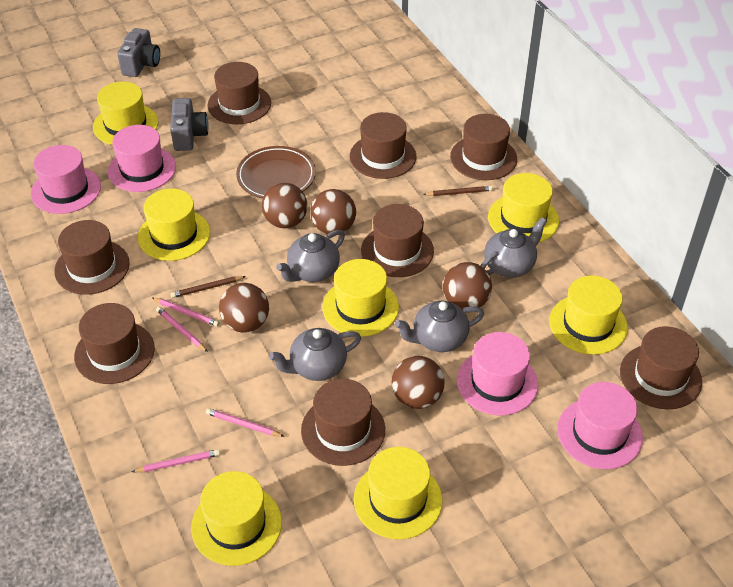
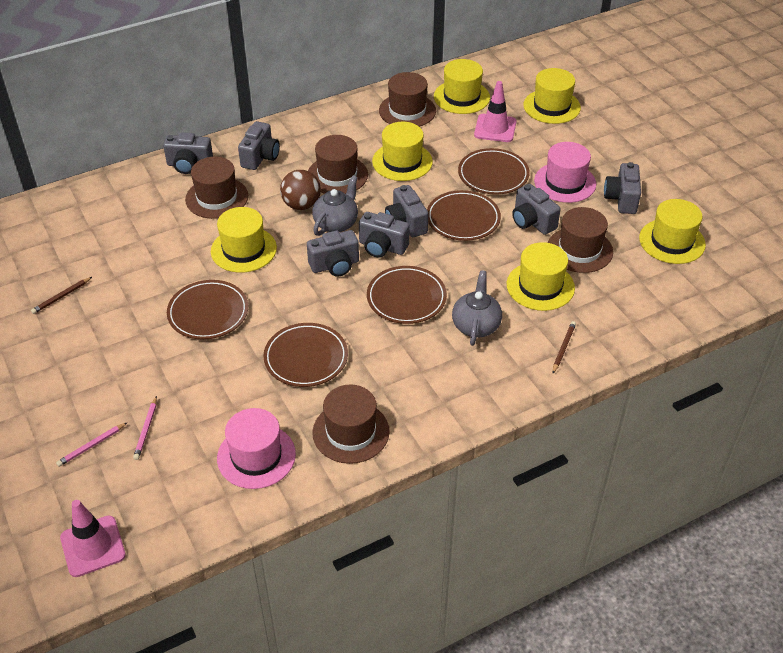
brown ball: [219,283,269,333] [262,183,307,228] [310,189,356,234] [392,356,445,409] [443,262,492,310] = 5 -> [280,170,321,210] = 1
brown hat: [54,220,130,295] [74,303,155,384] [208,62,271,124] [301,379,385,466] [350,112,416,179] [361,204,434,277] [450,114,517,180] [620,326,702,409] = 8 -> [185,157,248,219] [308,135,368,194] [312,385,390,464] [379,72,436,127] [548,207,613,273] = 5
brown plate: [236,146,316,199] = 1 -> [167,280,248,339] [263,323,348,387] [367,266,447,324] [427,190,501,241] [458,148,530,195] = 5
grey camera: [117,28,160,77] [170,98,209,151] = 2 -> [163,132,213,174] [238,121,280,170] [307,230,359,277] [359,212,410,257] [385,185,428,237] [512,184,561,235] [604,162,641,214] = 7
grey teapot: [269,328,361,381] [276,230,345,282] [395,300,484,352] [480,217,547,278] = 4 -> [312,176,358,236] [452,270,502,346] = 2
pink hat: [31,145,101,214] [108,125,176,192] [457,332,538,415] [557,382,643,469] = 4 -> [217,408,296,489] [534,142,596,203] = 2
pink pencil: [132,449,220,472] [153,298,220,326] [156,307,208,352] [206,408,285,437] = 4 -> [56,422,128,467] [133,396,157,460] = 2
pink traffic cone: none = 0 -> [60,500,126,577] [474,81,516,142] = 2
yellow hat: [93,82,158,145] [138,188,210,261] [191,471,282,566] [322,259,399,337] [354,447,443,540] [488,173,559,242] [549,276,628,355] = 7 -> [211,207,277,273] [372,122,433,181] [434,59,490,114] [507,242,575,311] [523,68,581,124] [639,199,706,264] = 6

